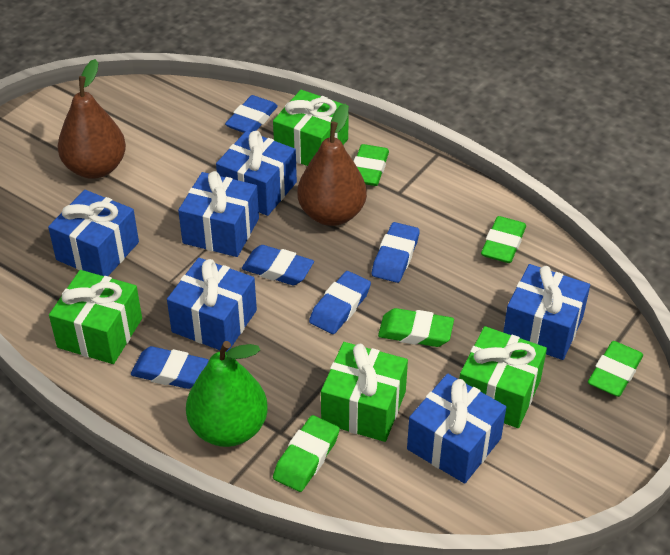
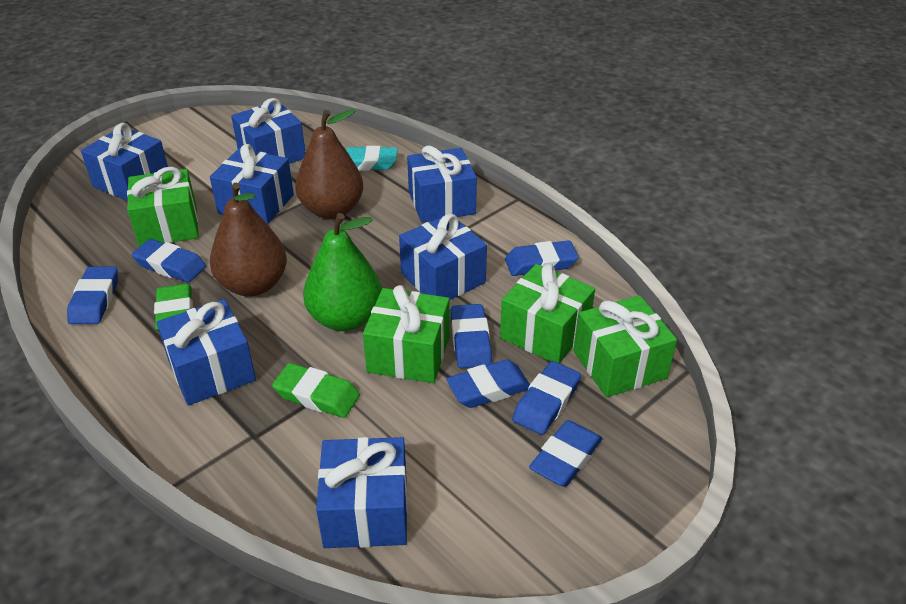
blue eraser: [131,346,208,389] [225,95,278,133] [242,245,314,285] [309,271,371,334] [372,222,420,283] = 5 -> [67,267,118,324] [132,239,206,282] [446,360,530,408] [451,304,492,368] [505,240,579,276] [512,361,581,435] [529,420,602,487] = 7
blue gift: [48,190,139,276] [167,258,257,352] [178,171,259,257] [216,131,297,216] [407,374,506,484] [503,264,590,360] = 6 -> [81,123,168,201] [156,299,256,406] [210,144,294,224] [231,98,306,164] [316,437,408,548] [399,214,487,300] [407,145,477,223] = 7
green eraser: [273,415,340,492] [354,144,389,186] [378,308,454,347] [481,216,526,263] [588,341,643,397] = 5 -> [154,284,193,332] [272,363,360,418] = 2
turquoise eraser: none = 0 -> [346,146,398,171] = 1

